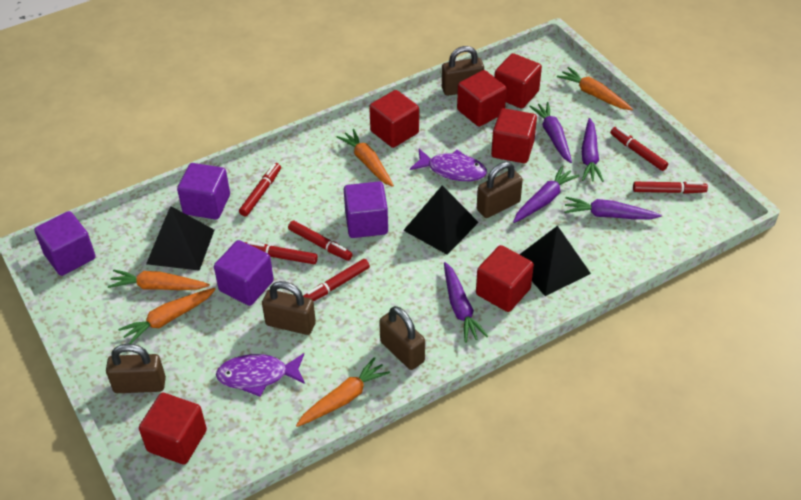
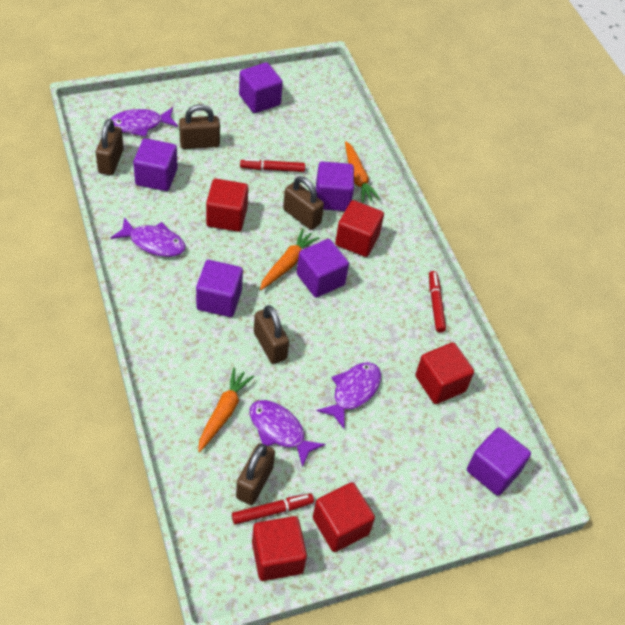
black pyramid: [146,206,214,271] [403,186,479,255] [519,226,591,296] = 3 -> none = 0
orange carrot: [108,270,210,290] [118,288,216,344] [296,357,390,427] [337,129,394,187] [557,67,633,110] = 5 -> [198,368,254,452] [260,228,319,290] [345,141,381,203] = 3
purple carrot: [444,262,488,343] [513,166,579,223] [529,102,572,163] [564,197,662,219] [581,118,604,182] = 5 -> none = 0
purple cube: [35,211,96,276] [177,163,230,220] [214,240,274,306] [344,181,388,238] = 4 -> [133,138,178,191] [196,260,243,317] [239,62,283,113] [297,239,349,298] [316,161,354,211] [467,427,531,496] = 6
purple fish: [216,353,305,397] [410,149,487,181] = 2 -> [111,107,178,137] [111,217,186,257] [250,400,325,467] [317,362,381,429] = 4
red cube: [139,393,207,465] [369,90,419,148] [457,70,507,127] [476,245,534,312] [491,108,537,163] [494,53,542,109] = 6 -> [206,179,248,232] [252,516,307,581] [313,482,375,552] [335,200,384,257] [415,342,474,404] = 5
red marker: [239,163,281,217] [245,241,318,264] [288,220,353,261] [303,259,370,301] [610,127,668,171] [633,182,708,194] = 6 -> [232,493,314,524] [240,159,305,172] [429,271,446,333] = 3

